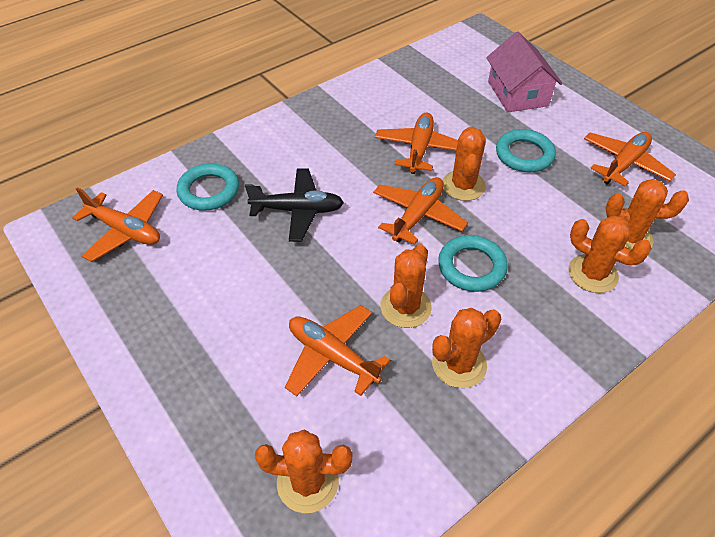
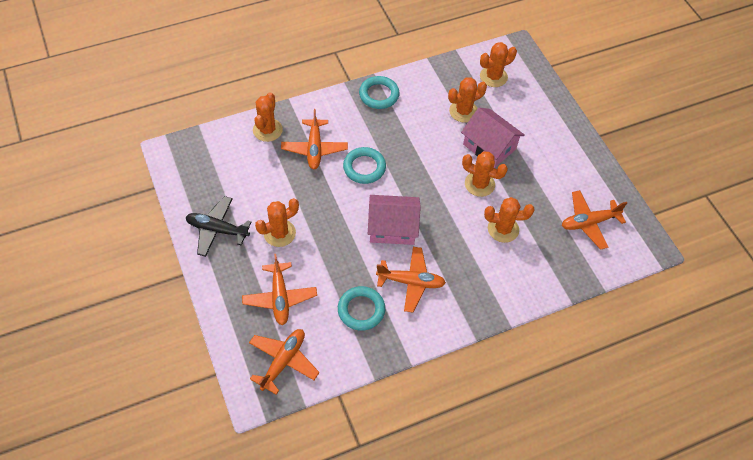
pink house: [486,31,563,113] = 1 -> [368,195,421,245] [461,108,525,168] = 2

